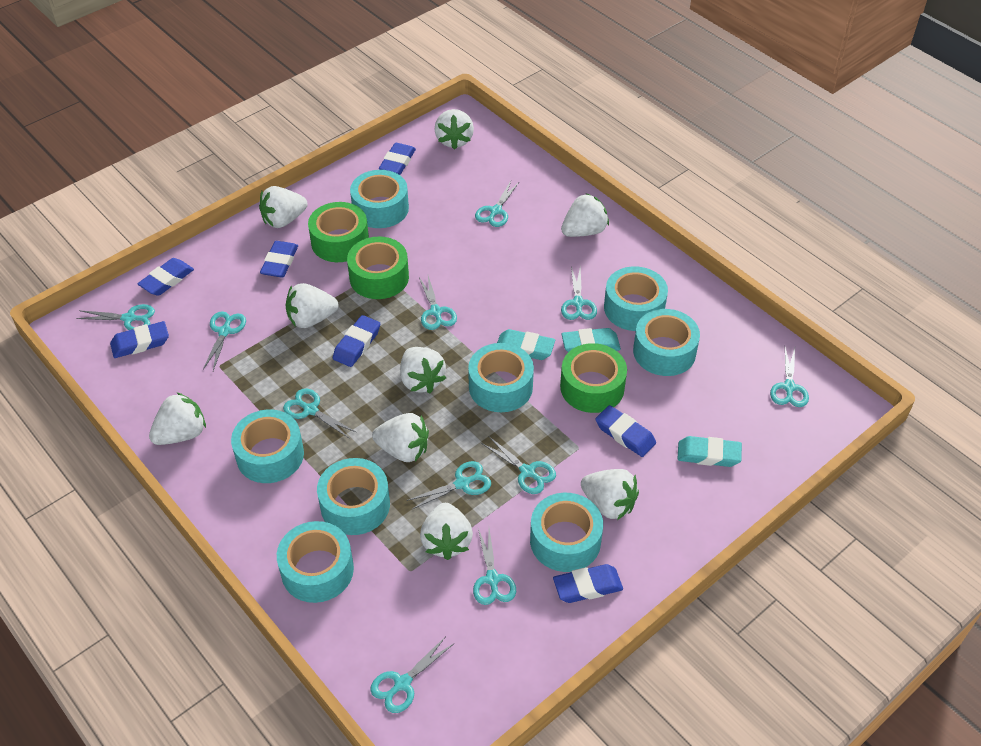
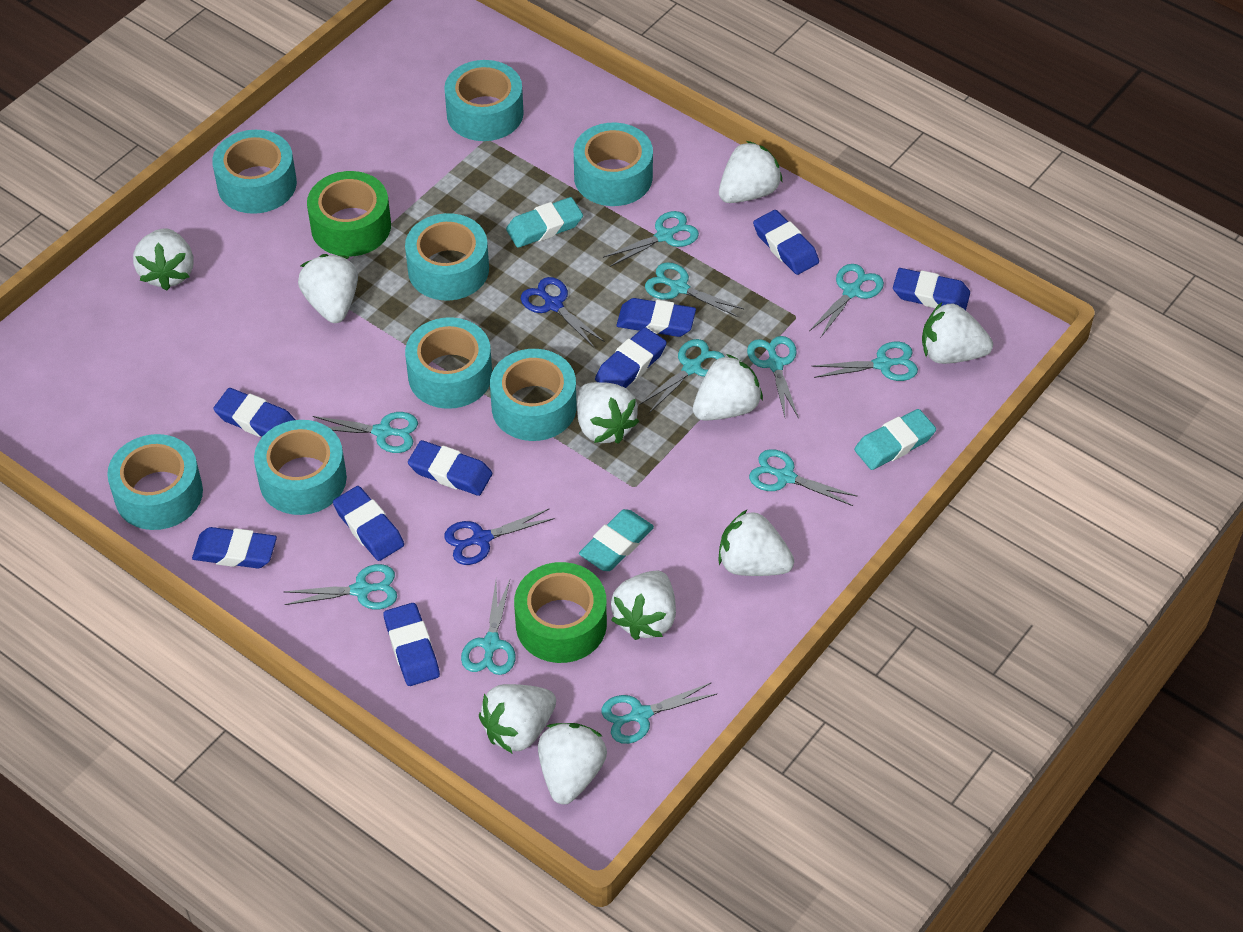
blue eraser: [110,321,169,358] [138,258,194,296] [260,241,298,278] [333,315,380,367] [379,143,416,175] [553,564,623,603] [595,405,656,457] = 7 -> [192,527,277,568] [213,388,295,437] [333,486,404,561] [384,603,440,686] [408,440,492,496] [595,327,667,388] [617,298,696,337] [753,210,819,275] [893,268,970,310] = 9
blue scissors: none = 0 -> [444,509,555,565] [521,277,605,347] = 2
green tape: [308,202,369,262] [347,237,409,299] [560,343,627,413] = 3 -> [307,171,391,256] [514,562,607,663] = 2
white strawberry: [149,392,206,445] [259,186,308,228] [286,283,338,328] [372,413,429,462] [400,347,446,393] [420,503,473,560] [435,109,474,150] [561,194,609,237] [581,469,639,520] = 9 -> [133,228,194,291] [298,254,358,323] [479,684,556,754] [538,723,607,805] [577,382,639,444] [611,570,676,640] [693,354,763,421] [718,510,794,576] [719,141,783,203] [922,302,993,364] = 10

